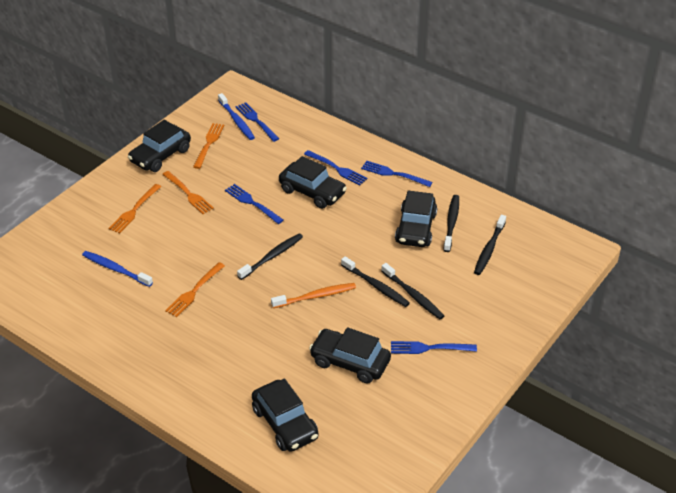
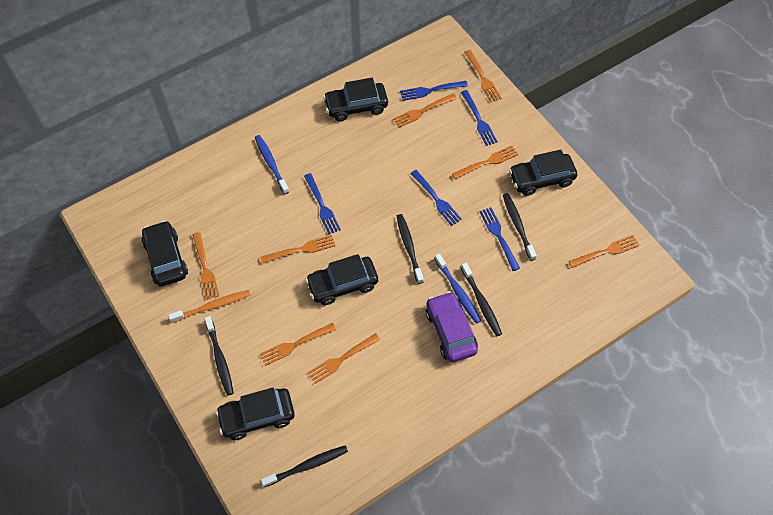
orange fork: [109,184,161,234] [162,171,214,214] [165,262,225,317] [193,123,224,169] = 4 -> [192,232,219,300] [260,235,335,264] [260,323,336,366] [307,333,380,384] [393,93,457,128] [452,146,518,180] [464,50,502,102] [568,235,640,268] = 8
purple car: none = 0 -> [426,291,478,362] = 1

